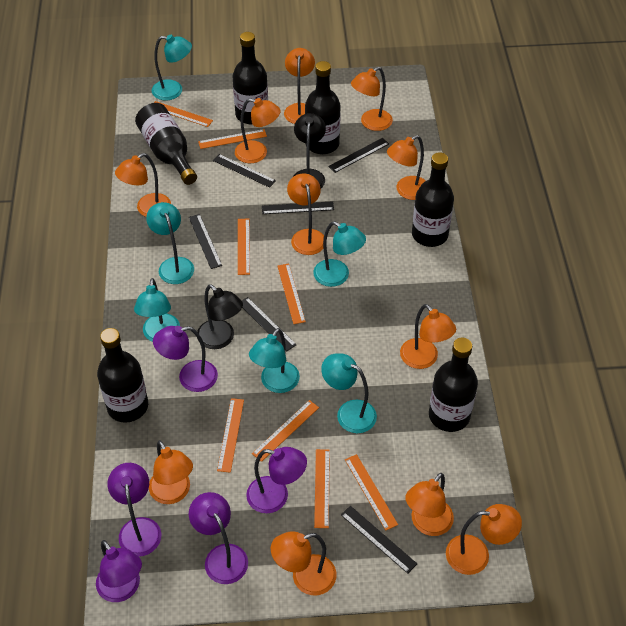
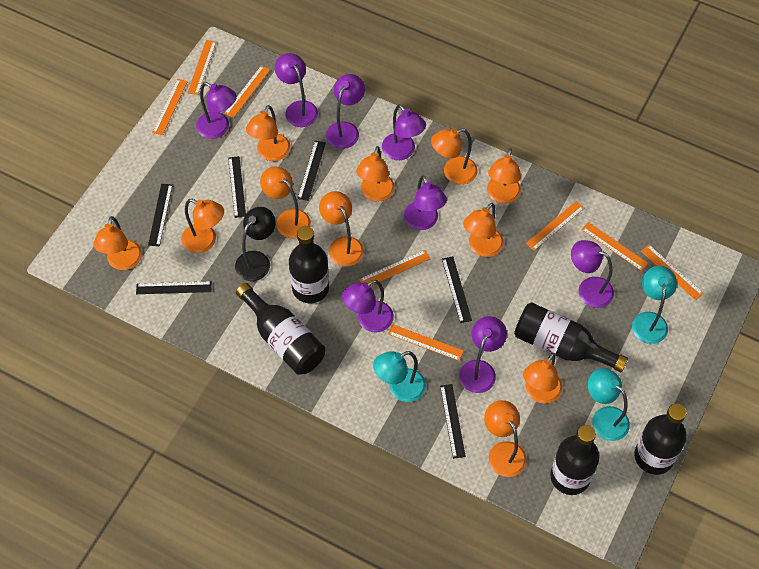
black bottle: [97,328,148,423] [135,103,197,185] [233,32,268,124] [305,61,341,154] [412,152,454,247] [429,337,478,432] = 6 -> [236,283,325,375] [289,226,329,303] [514,302,628,373] [550,425,600,495] [634,403,687,475] = 5
black lamp: [197,284,243,349] [293,113,326,188] = 2 -> [235,207,276,281] = 1
purple lamp: [96,540,142,602] [107,463,161,556] [153,326,218,392] [189,492,248,584] [246,447,307,513] = 5 -> [196,82,237,139] [275,53,318,127] [326,74,365,149] [342,280,394,332] [382,104,426,160] [404,175,447,230] [459,316,507,393] [571,240,614,308] = 8
turquoise lamp: [134,278,180,342] [146,202,194,284] [152,35,192,100] [249,328,300,393] [313,221,366,287] [321,353,377,433] = 6 -> [373,351,426,402] [588,368,630,441] [632,266,677,344] = 3

